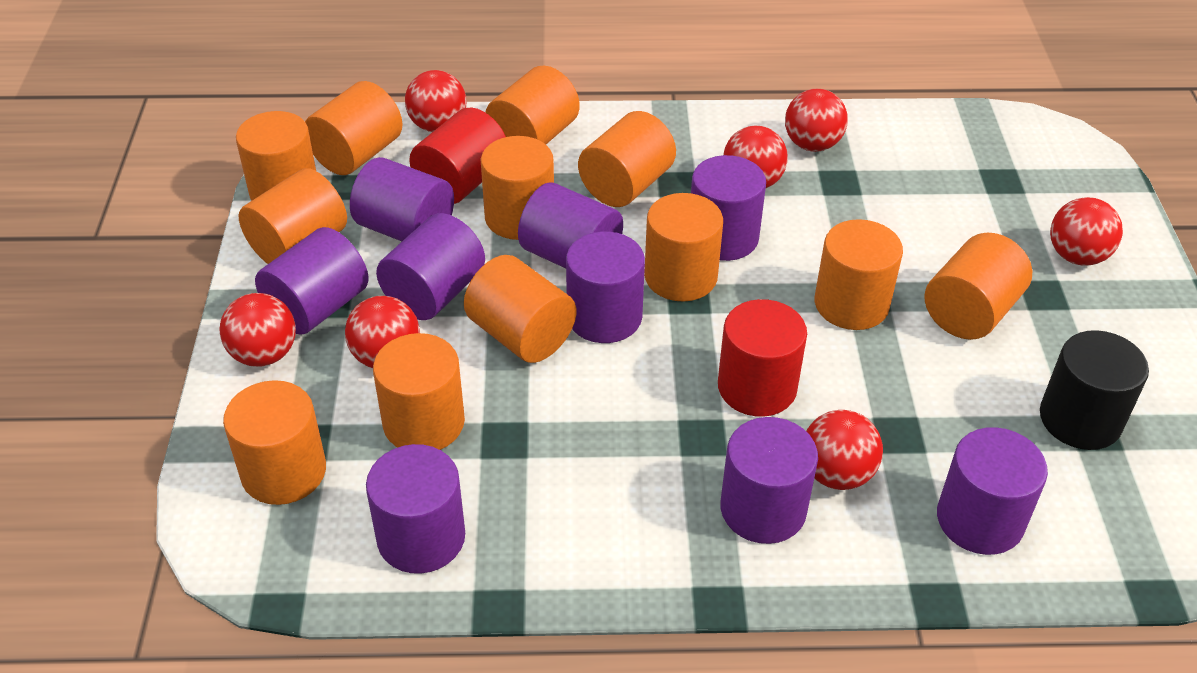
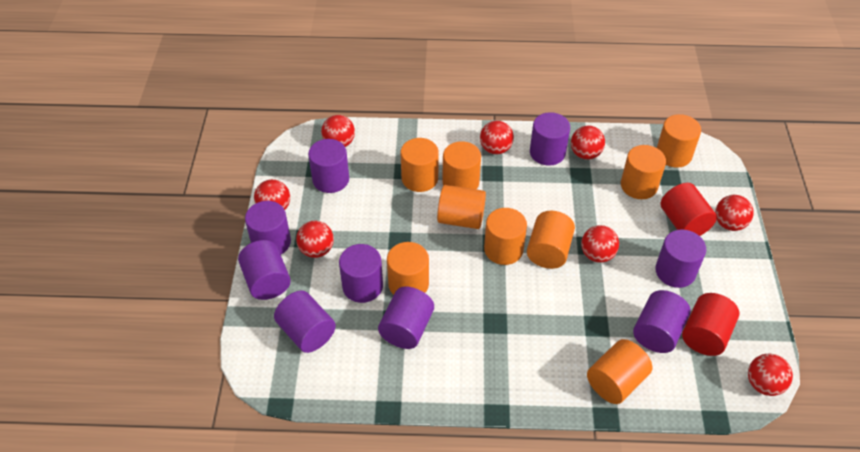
black cylinder: [1040,330,1149,450] = 1 -> none = 0
orange cylinder: [223,380,326,505] [236,111,316,201] [239,168,347,264] [305,81,403,175] [373,333,465,450] [464,255,576,363] [481,136,554,240] [485,66,580,144] [578,111,676,207] [644,193,723,302] [815,219,903,330] [925,233,1032,340] = 12 -> [387,242,429,295] [401,138,439,192] [437,185,486,229] [442,141,481,189] [484,208,527,265] [527,211,575,269] [587,339,652,404] [621,145,666,199] [657,114,701,168] = 9
red ball: [219,293,296,367] [345,296,420,368] [405,70,466,132] [723,126,788,188] [785,89,848,152] [806,410,883,490] [1050,197,1123,265] = 7 -> [254,179,290,210] [296,221,334,258] [321,115,355,147] [480,121,514,154] [571,125,605,160] [581,225,619,263] [715,195,754,231] [748,354,793,396] = 8

